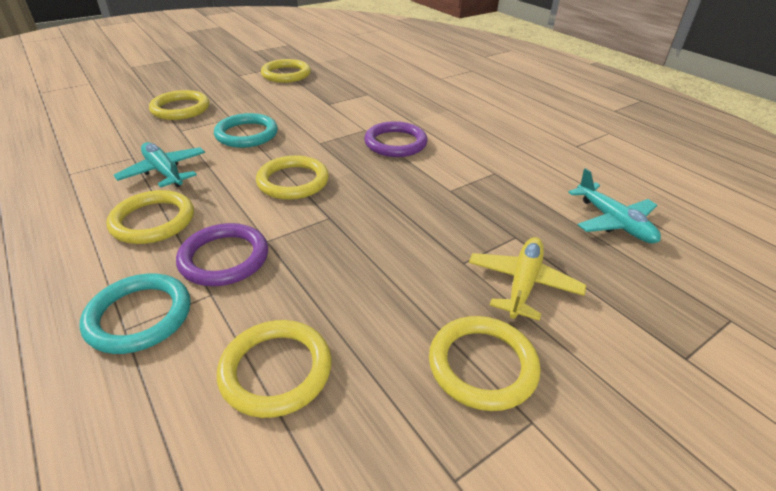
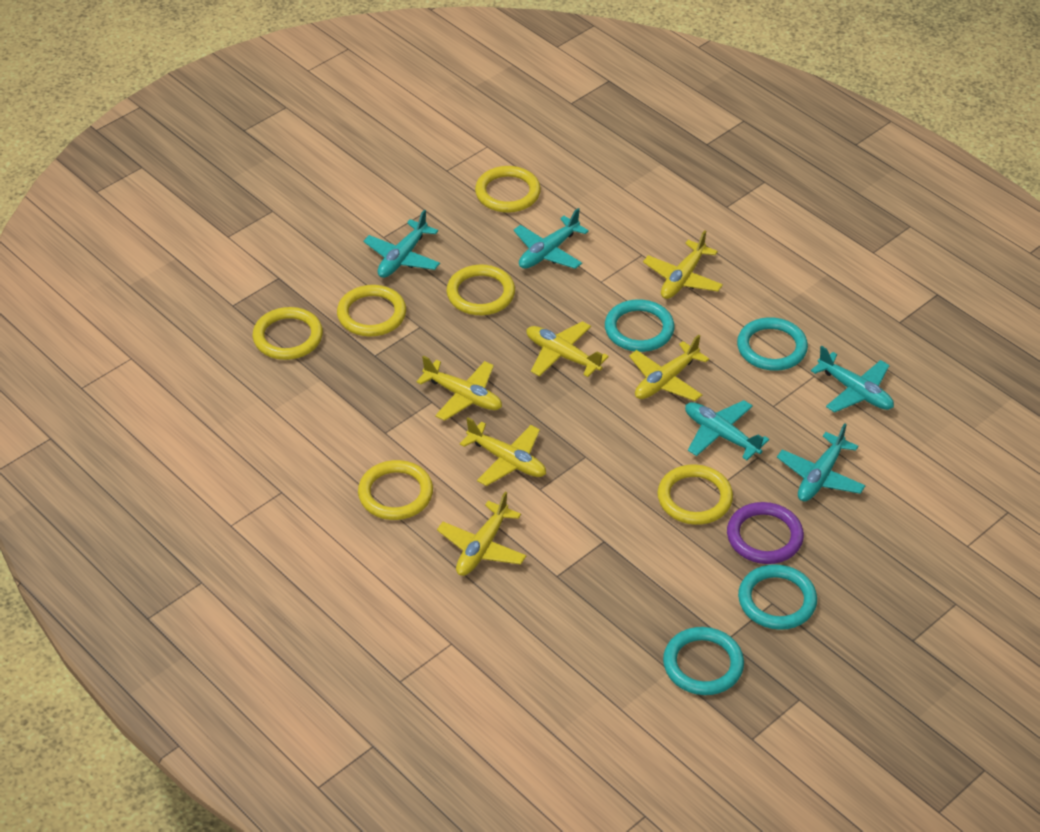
purple ring: [176,223,268,286] [364,121,428,157] = 2 -> [727,502,804,564] = 1
turquoise plane: [114,142,205,188] [568,168,661,243] = 2 -> [364,210,440,278] [513,208,589,269] [685,400,769,460] [777,423,866,501] [811,346,894,413] = 5
turquoise ring: [80,274,191,354] [214,113,278,148] = 2 -> [605,299,675,352] [663,627,744,695] [737,317,808,371] [738,564,817,630] = 4
yellow plane: [469,237,586,321] = 1 -> [416,356,502,421] [437,492,526,576] [460,418,546,486] [527,321,609,377] [629,335,709,401] [643,230,723,299] = 6

